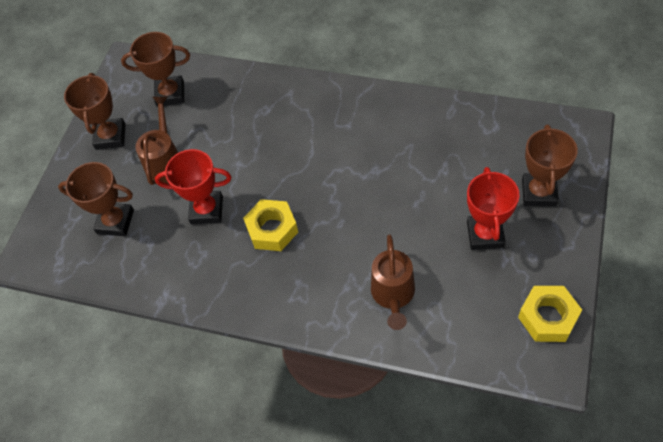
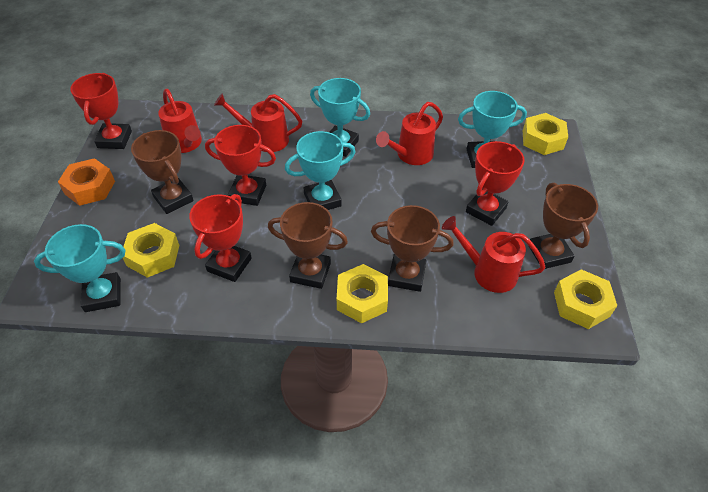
brown watering can: [135,97,179,185] [371,235,415,330] = 2 -> none = 0
orange nut: none = 0 -> [58,158,115,206] = 1
red trophy: [155,149,232,224] [467,167,519,250] = 2 -> [71,73,132,149] [189,194,252,282] [205,125,276,206] [466,141,525,226] = 4
red watering can: none = 0 -> [158,89,202,153] [214,93,302,152] [376,102,443,165] [442,216,545,293] = 4
turquoise trophy: none = 0 -> [34,224,125,312] [285,131,355,210] [310,78,370,157] [458,91,527,168] = 4
yellow nut: [243,199,298,251] [518,286,582,342] = 2 -> [123,223,180,278] [337,264,388,323] [523,113,568,155] [554,269,617,329] = 4

